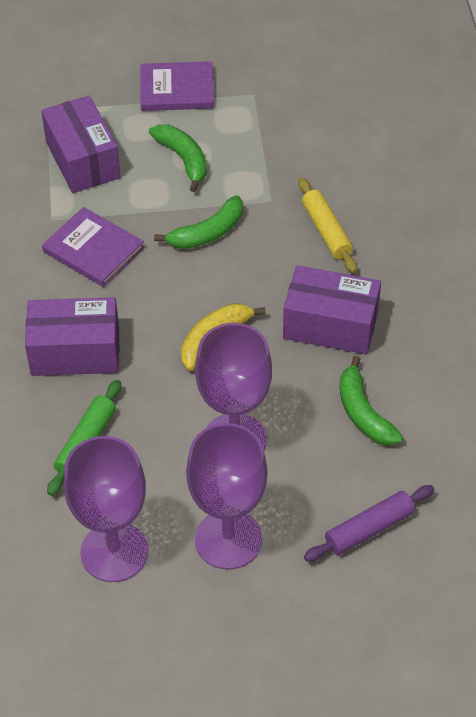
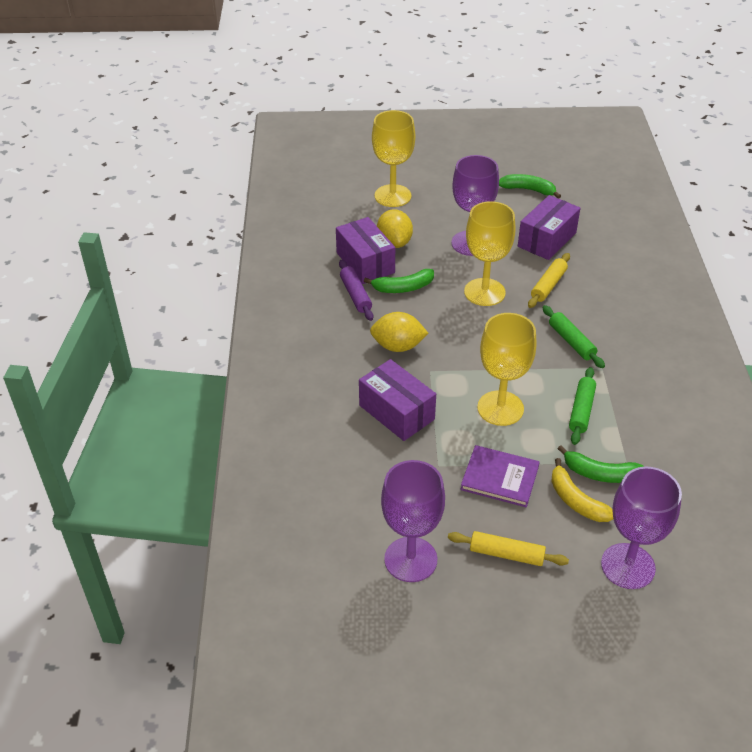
green rolling pin: [47,380,121,496] = 1 -> [542,305,605,368] [569,367,596,445] = 2
purple book: [42,207,144,287] [140,61,214,111] = 2 -> [460,445,540,507] = 1
yellow goblet: none = 0 -> [372,110,415,207] [464,201,516,306] [477,313,537,426] = 3
yellow lemon: none = 0 -> [370,312,429,352] [377,209,413,248] = 2
yellow rolling pin: [298,178,357,273] = 1 -> [448,531,569,566] [528,253,570,308] = 2

